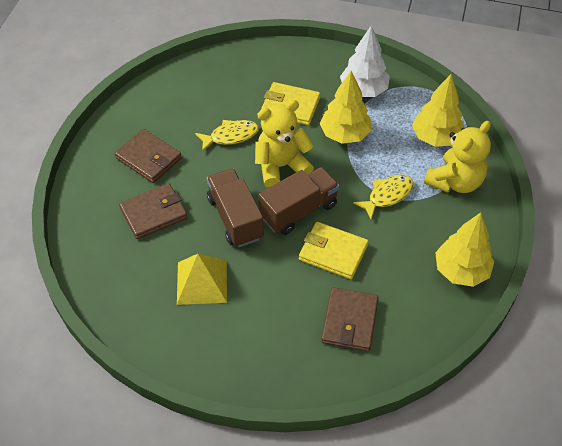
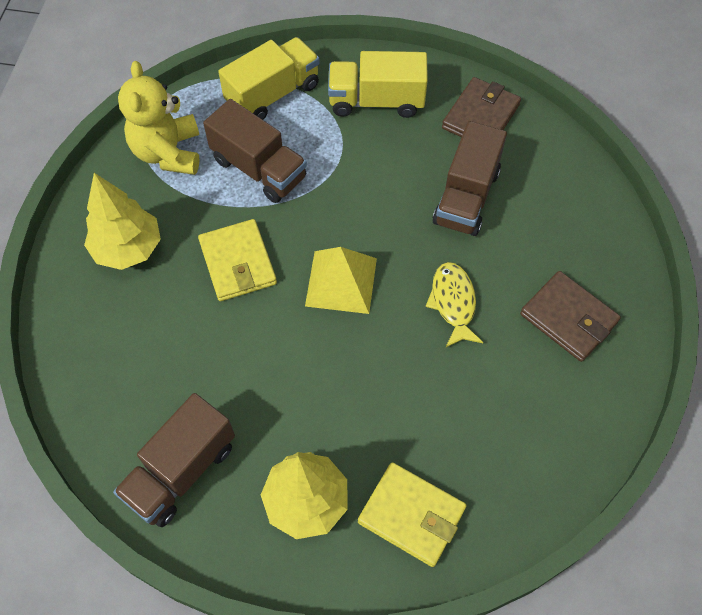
brown truck: [207,168,264,247] [258,167,339,235] = 2 -> [113,393,235,527] [203,99,307,203] [433,121,507,236] = 3
brown wallet: [115,129,182,183] [119,183,188,239] [321,287,379,352] = 3 -> [442,77,521,137] [520,271,621,362] = 2
white tree: [340,25,390,97] = 1 -> none = 0
yellow fish: [195,120,259,152] [353,175,413,219] = 2 -> [426,262,483,347] = 1
yellow teddy bear: [255,100,314,188] [424,121,491,193] = 2 -> [118,61,200,175] = 1
yellow tree: [320,71,371,144] [412,74,464,147] [435,213,494,287] = 3 -> [84,173,161,270] [261,452,347,539] = 2
yellow truck: none = 0 -> [218,37,320,120] [328,51,428,118] = 2

